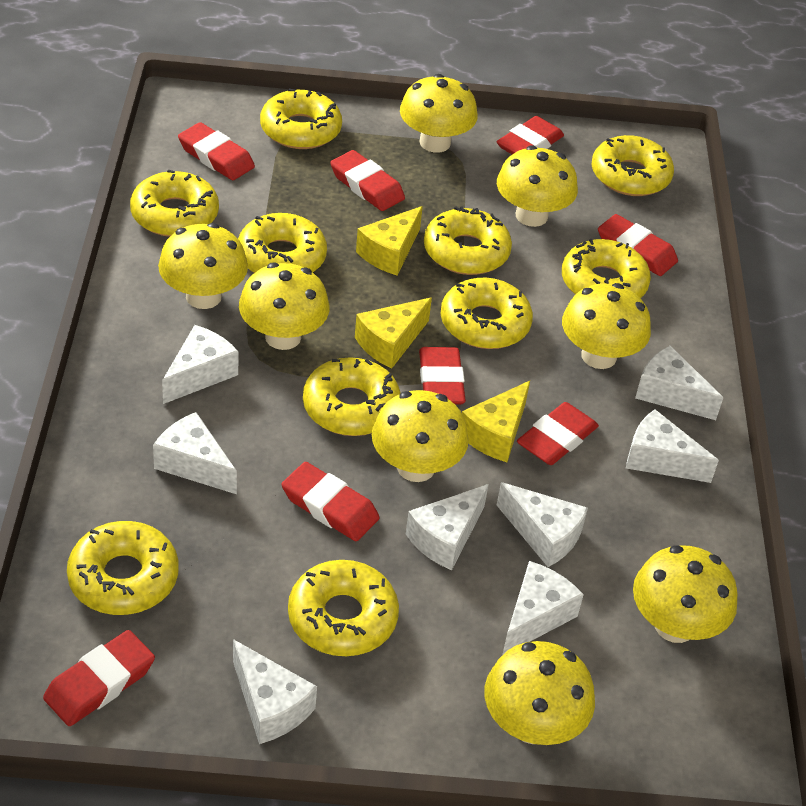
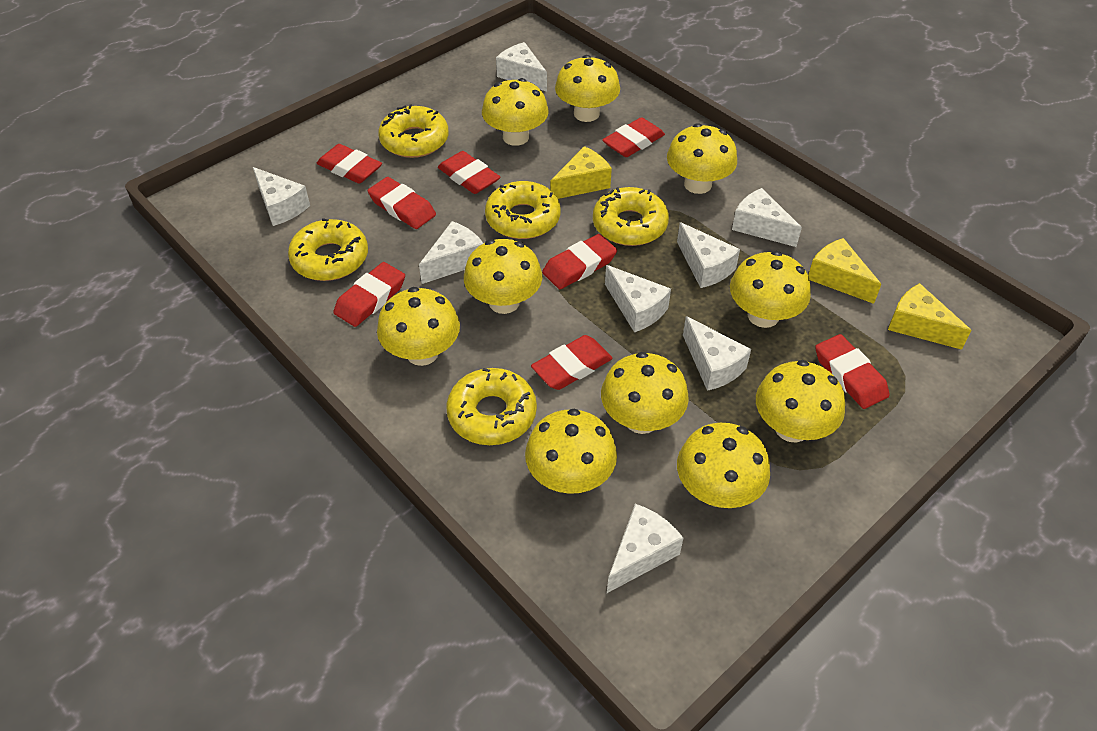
yellow donut: [67,521,179,615] [130,169,219,237] [238,213,327,273] [260,89,342,149] [288,560,399,656] [303,357,401,436] [424,206,512,275] [441,278,533,349] [562,239,651,298] [592,135,674,196] = 10 -> [288,218,368,281] [378,104,449,158] [446,368,537,445] [485,181,560,239] [593,187,669,246] = 5
yellow mushroom: [158,223,248,309] [239,263,330,350] [372,390,469,482] [400,74,478,153] [484,641,595,745] [497,145,578,227] [562,283,651,369] [633,545,738,643] = 8 -> [377,287,460,366] [464,239,542,314] [482,78,549,146] [525,409,617,494] [555,55,620,122] [601,352,689,434] [667,123,737,194] [677,423,770,508] [730,251,811,328] [756,360,845,443] = 10

